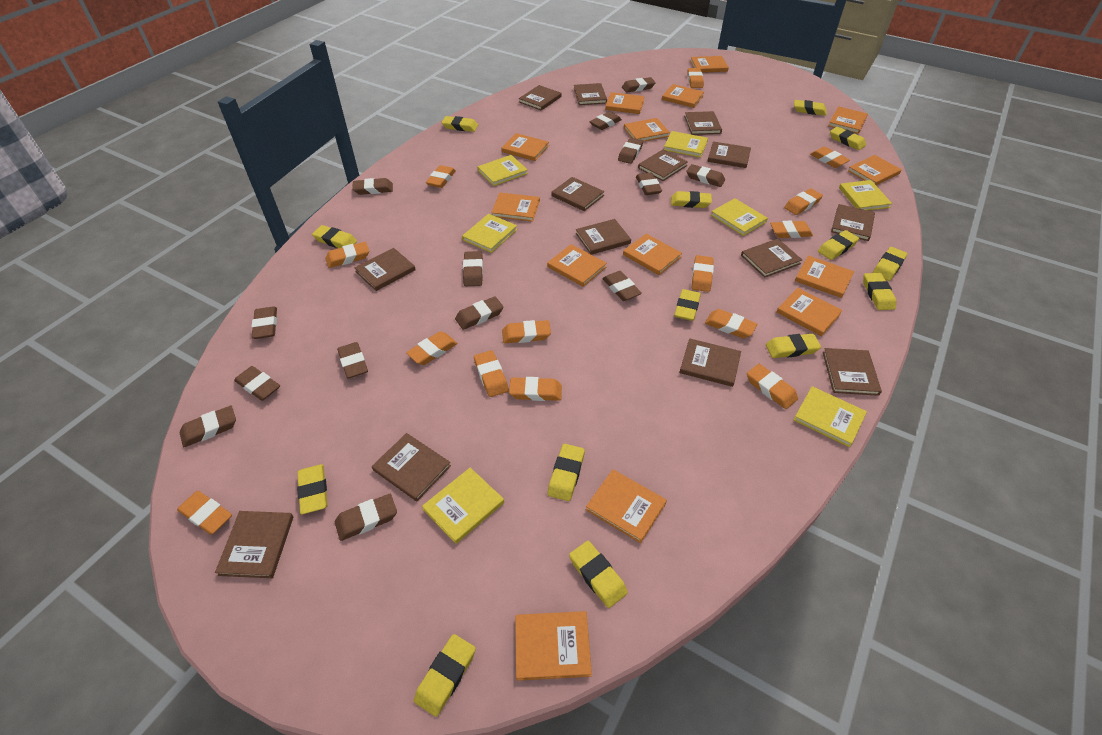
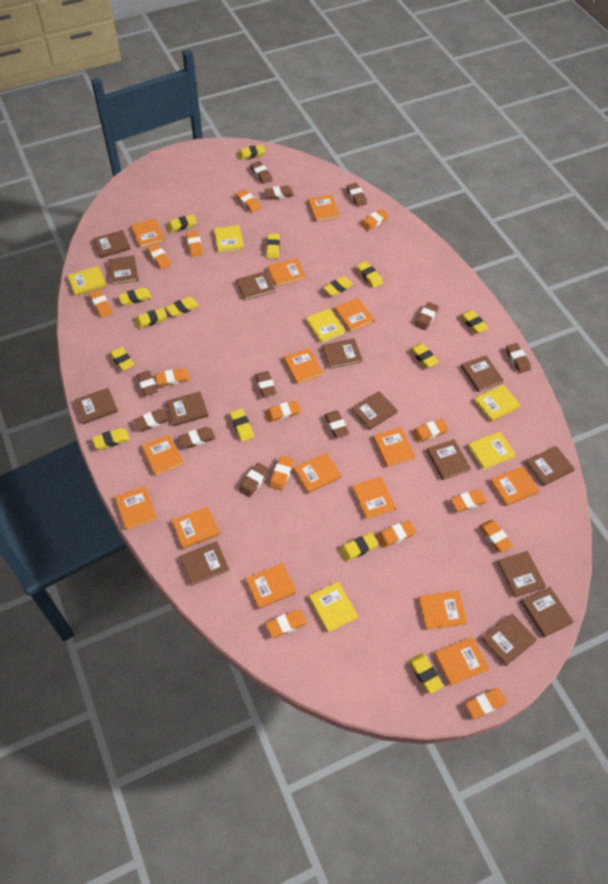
brown eraser: [180,406,236,447] [234,366,280,401] [252,306,277,339] [335,494,397,541] [337,342,368,378] [352,178,393,195] [455,296,504,330] [463,251,483,286] [590,112,622,130] [602,271,642,301] [618,138,643,164] [622,77,656,93] [636,172,662,195] [686,164,725,187] = 14 -> [134,409,171,431] [136,371,158,396] [179,427,216,448] [238,462,269,497] [250,161,273,184] [255,371,276,397] [265,185,294,200] [324,411,349,438] [347,183,367,207] [415,302,439,330] [506,343,531,373] = 11
orange book: [491,193,540,222] [501,133,549,161] [515,611,592,681] [547,244,607,287] [586,469,667,543] [605,92,645,114] [623,234,682,275] [624,118,670,142] [662,84,704,108] [690,56,729,73] [777,288,843,336] [795,255,854,298] [828,106,868,134] [848,155,902,185] = 14 -> [115,486,157,530] [131,218,165,248] [141,434,184,476] [172,507,220,549] [246,563,296,609] [267,258,306,287] [284,348,323,384] [294,452,341,493] [308,194,340,222] [335,298,374,332] [352,477,396,520] [373,427,415,467] [419,591,467,630] [434,637,489,686] [490,466,540,506] = 15
yellow book: [422,468,504,544] [462,214,517,253] [478,155,528,186] [664,131,708,158] [711,198,768,236] [794,386,867,447] [839,180,892,211] = 7 -> [67,266,106,296] [214,225,244,253] [306,308,346,343] [309,581,358,632] [468,432,516,470] [474,385,521,422] = 6
yellow eraser: [297,464,328,514] [312,225,357,248] [414,634,476,717] [442,116,478,132] [548,444,585,501] [569,541,628,608] [671,191,712,208] [674,289,701,321] [766,334,821,358] [794,100,827,116] [818,230,859,260] [830,127,866,150] [863,273,896,310] [873,247,907,281] = 14 -> [92,428,130,450] [110,347,134,371] [118,288,152,306] [135,308,167,329] [166,297,199,317] [167,215,197,233] [230,409,254,442] [238,145,266,160] [267,234,280,259] [323,276,354,296] [339,532,379,562] [357,261,383,288] [409,653,444,694] [410,343,439,368] [460,310,488,333] = 15

